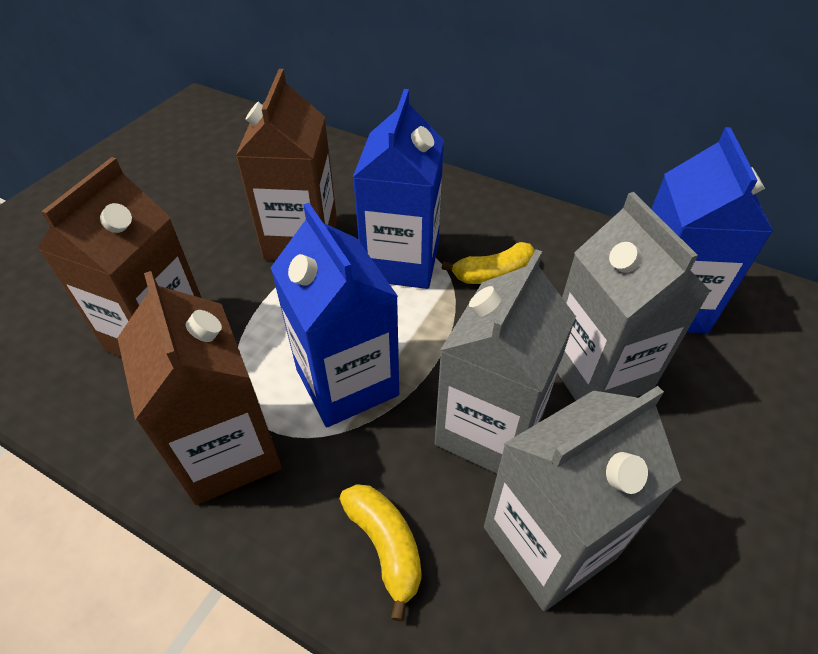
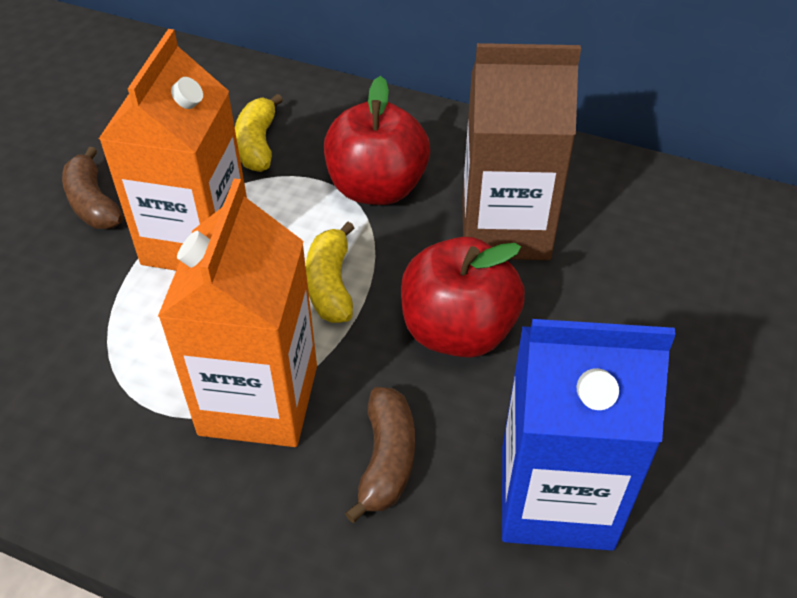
blue carton: [271,203,399,427] [353,89,444,289] [651,127,773,333] = 3 -> [502,319,676,551] = 1
brown banana: none = 0 -> [62,147,123,229] [345,387,415,523] = 2
brown carton: [38,157,202,357] [118,271,282,505] [236,69,337,260] = 3 -> [462,43,581,260] = 1
grey carton: [435,249,576,474] [484,386,681,611] [557,192,711,400] = 3 -> none = 0
orange carton: none = 0 -> [99,29,247,271] [158,179,317,447] = 2
red apple: none = 0 -> [324,76,430,205] [401,237,525,358] = 2

